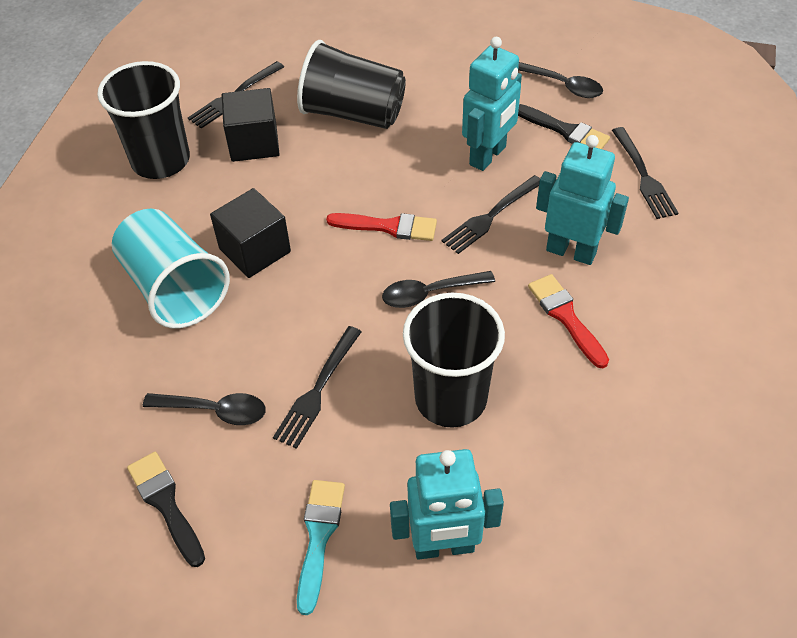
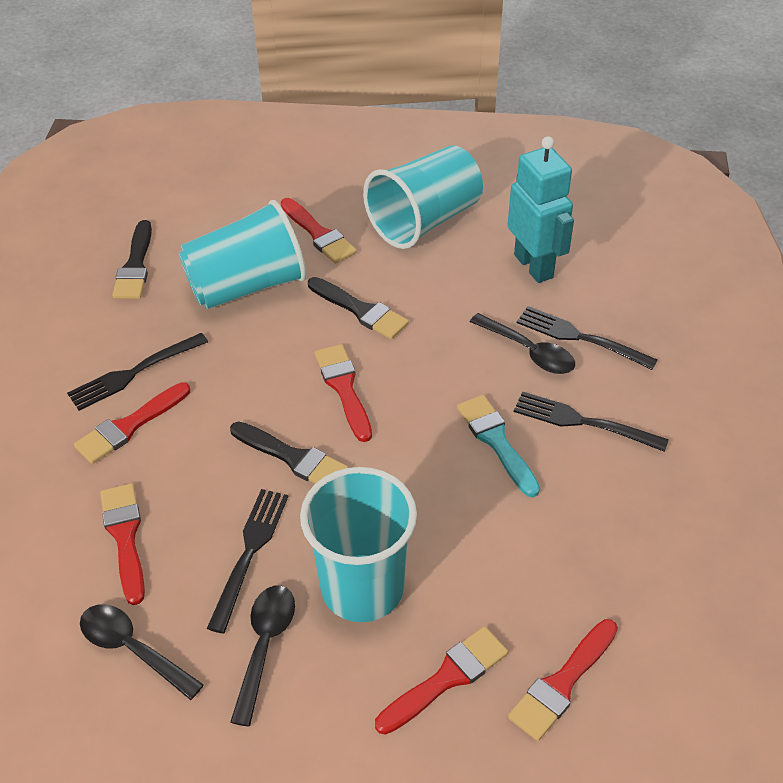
black brush: [127,452,205,567] [518,104,610,149] = 2 -> [112,220,152,299] [230,421,348,484] [308,277,409,339] = 3
black cube: [210,188,291,278] [222,88,280,162] = 2 -> none = 0
black cup: [97,61,190,179] [297,40,406,129] [403,293,505,428] = 3 -> none = 0
red brush: [326,213,437,241] [528,274,609,368] = 2 -> [74,382,190,464] [100,484,145,605] [281,198,357,264] [315,344,372,442] [375,627,508,735] [508,619,618,741] = 6
turquoise cup: [112,209,230,328] = 1 -> [179,200,307,309] [300,467,417,622] [363,145,483,249] = 3
turquoise robot: [390,449,504,560] [462,37,522,171] [536,135,629,265] = 3 -> [508,136,574,283] = 1

